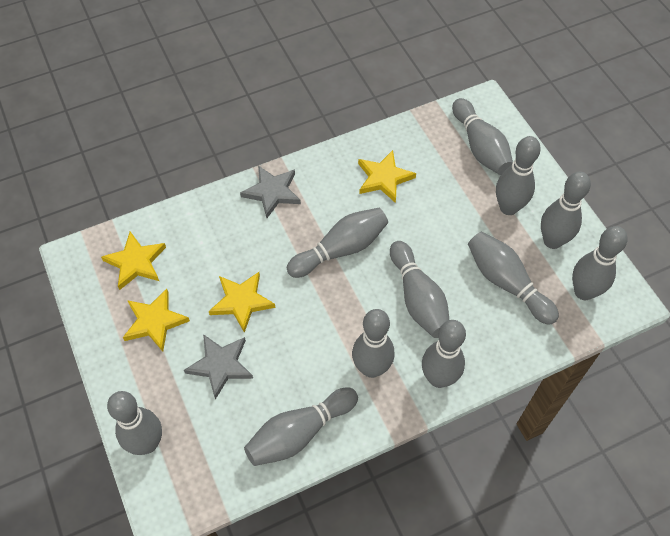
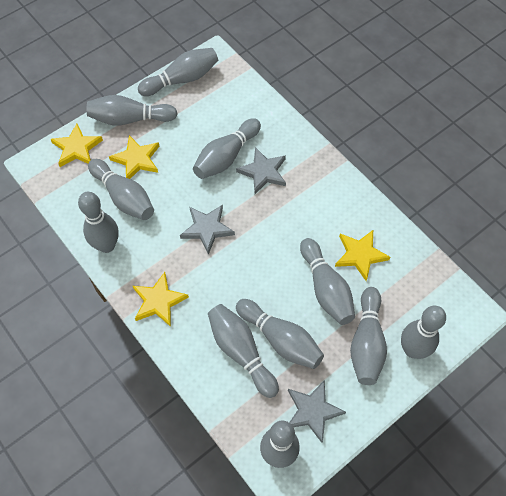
grey star: [184,334,253,400] [240,165,301,218] = 2 -> [180,205,235,255] [236,147,286,194] [288,380,346,443] = 3

